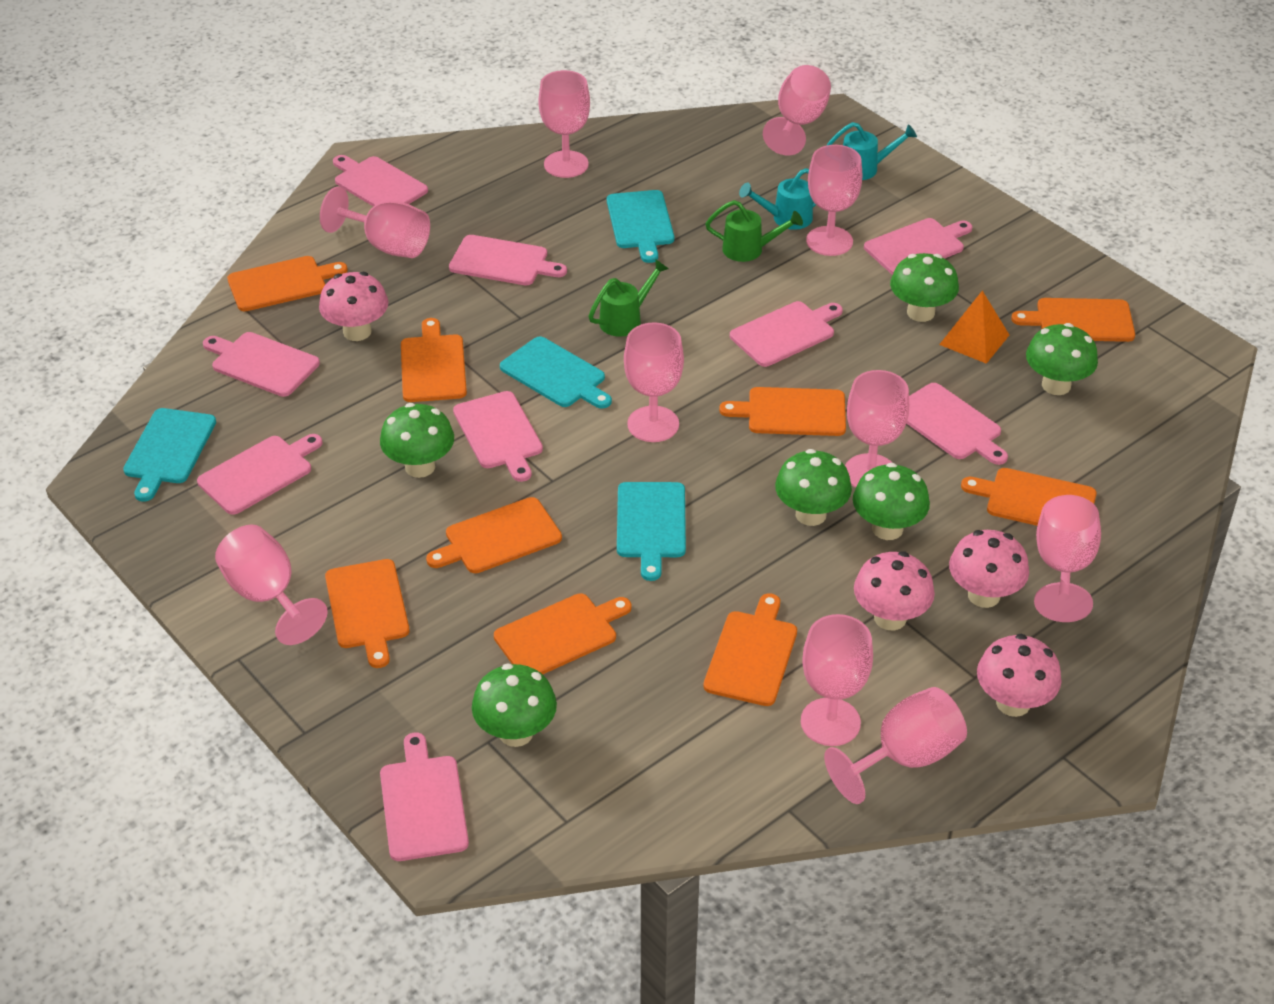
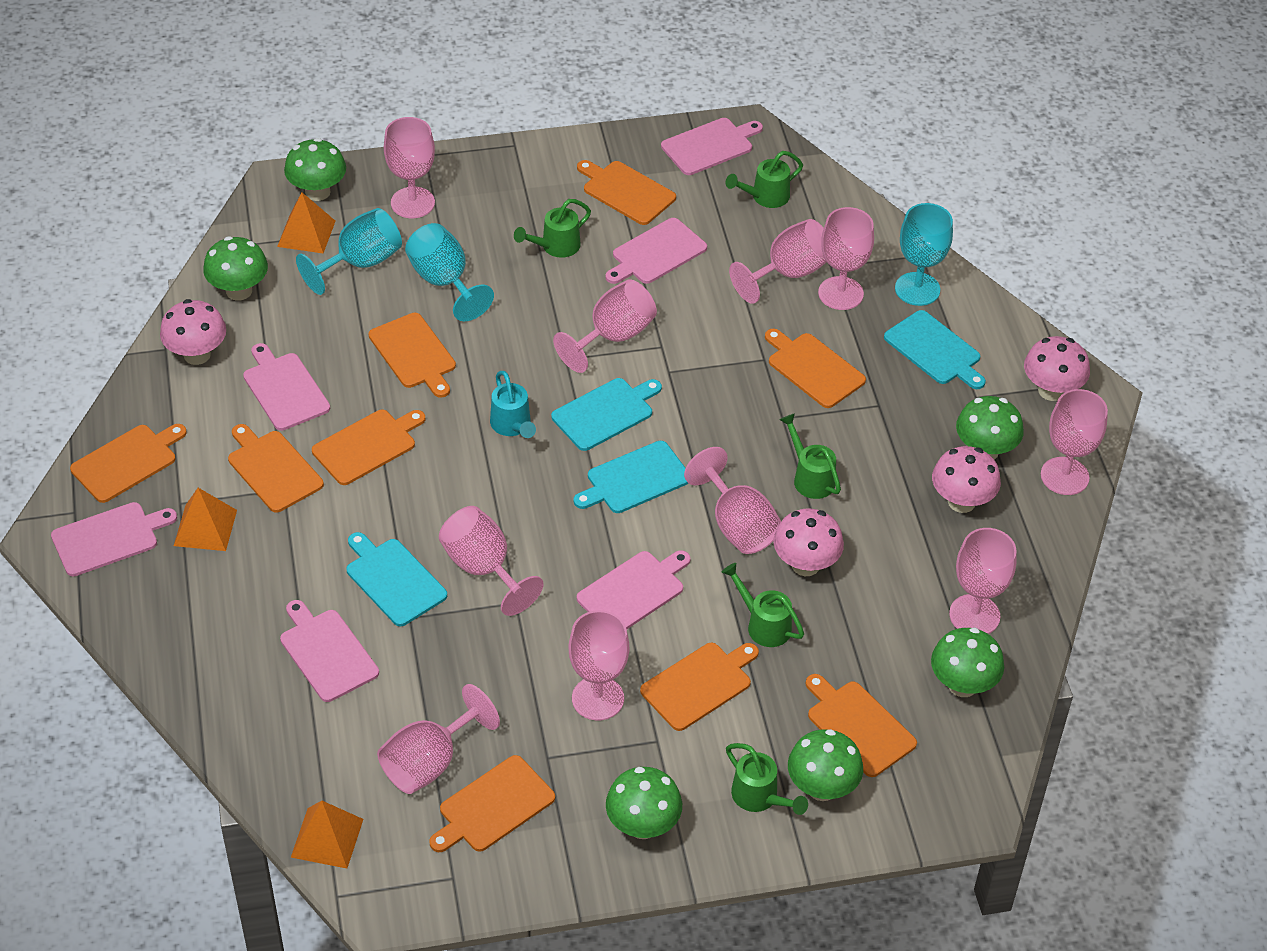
green watering can: [589,260,669,337] [705,200,803,262] = 2 -> [514,199,591,258] [721,563,804,647] [725,151,803,208] [726,743,808,815] [780,413,841,499] = 5
orange pyramid: [939,291,1009,364] = 1 -> [174,488,237,551] [277,192,336,253] [291,801,363,868] = 3
pink cutting board: [197,434,322,515] [203,332,320,397] [333,155,428,206] [380,733,469,861] [449,235,567,285] [453,391,543,482] [730,301,843,367] [864,218,972,275] [906,383,1008,465] = 9 -> [51,502,177,577] [243,343,330,431] [280,600,379,702] [577,550,691,629] [605,218,707,284] [661,118,763,175] = 6
turquoise goblet: none = 0 -> [296,208,402,295] [405,223,494,321] [895,203,953,306] = 3
turquoise watering can: [739,168,816,230] [826,122,917,180] = 2 -> [490,371,536,438] = 1

